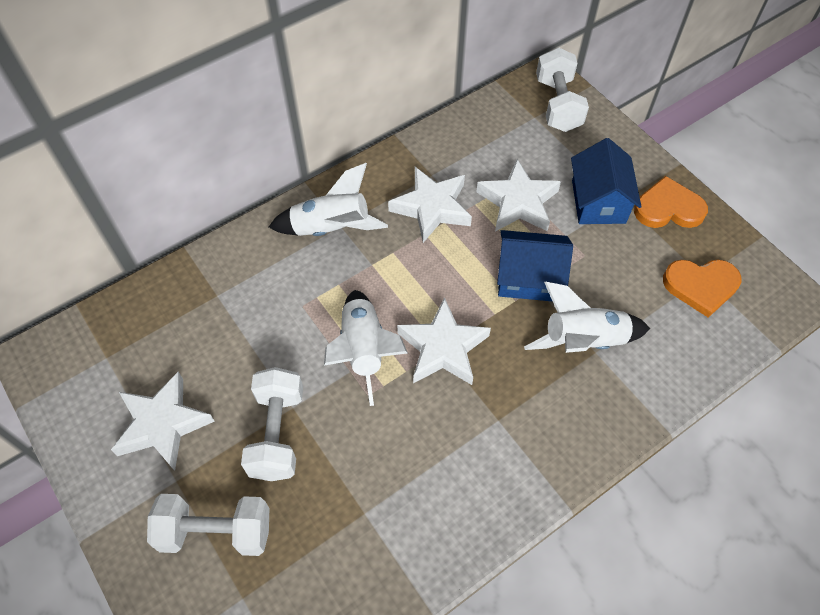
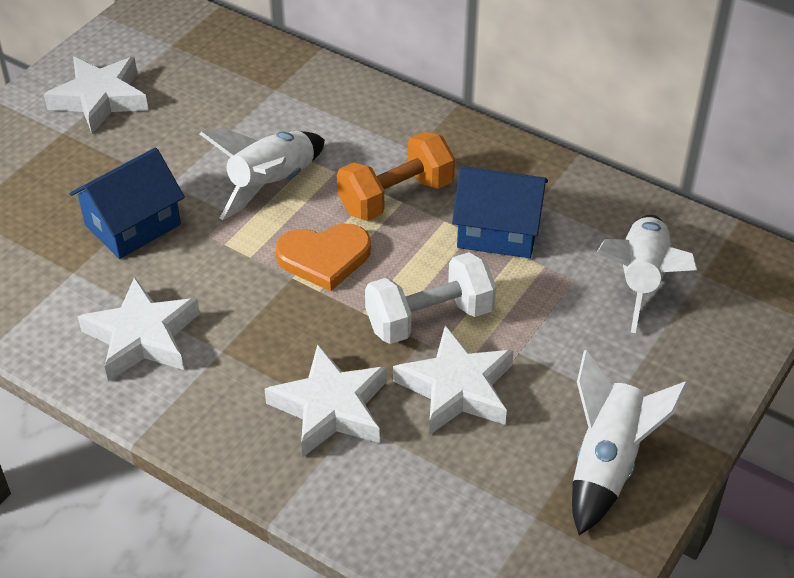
orange dumbbell: none = 0 -> [337,132,455,221] = 1
orange heart: [634,176,708,228] [663,260,741,318] = 2 -> [276,224,371,291] = 1
white dumbbell: [147,494,270,556] [241,367,303,481] [536,48,589,132] = 3 -> [365,252,496,344] = 1

